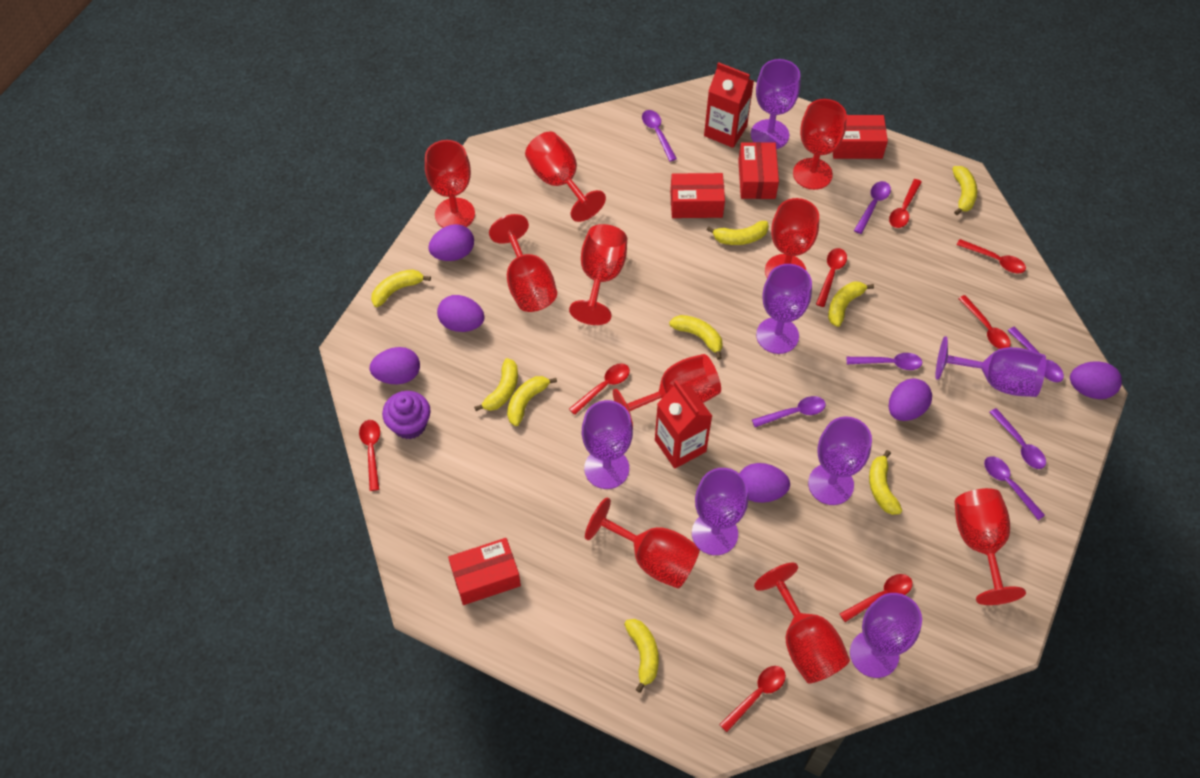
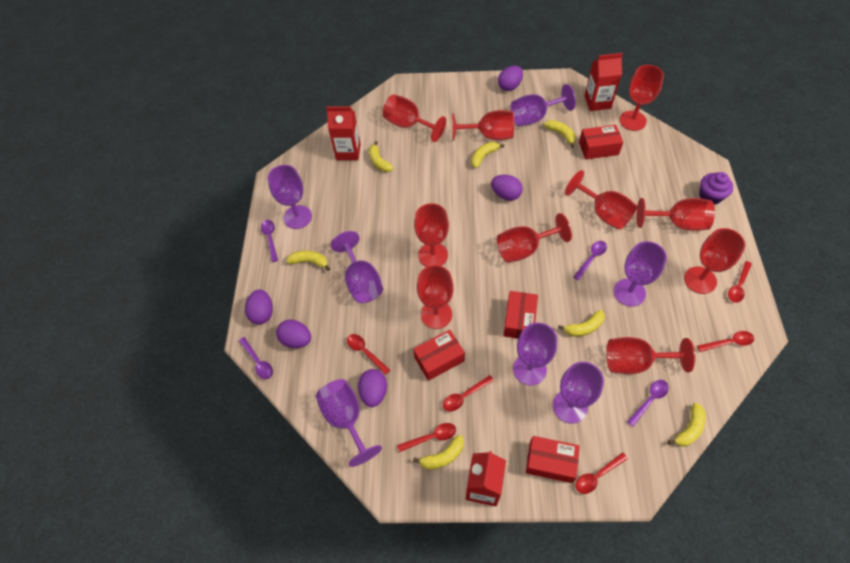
purple egg: [369,347,420,384] [428,224,474,261] [437,295,485,332] [739,463,790,503] [889,378,932,421] [1070,361,1122,399] = 6 -> [245,289,273,325] [276,319,311,348] [358,369,387,407] [491,175,523,201] [498,66,523,91] = 5
purple spoon: [642,110,677,161] [752,396,826,427] [847,353,922,370] [854,181,891,234] [984,456,1045,520] [989,408,1046,469] [1008,327,1064,382] = 7 -> [239,337,273,379] [261,220,278,262] [574,241,607,280] [627,380,669,426] = 4
red carton: [655,380,712,469] [704,62,754,148] = 2 -> [326,106,361,160] [466,451,506,506] [584,53,623,111] = 3
red spoon: [359,420,380,491] [569,363,630,415] [719,666,786,732] [816,248,847,307] [840,574,913,622] [889,179,922,228] [957,239,1026,273] [959,295,1011,349] = 8 -> [347,334,390,375] [397,423,456,452] [443,375,494,412] [576,452,628,494] [697,331,754,352] [728,261,752,303] = 6
yellow banana: [371,269,431,307] [474,358,518,411] [507,376,557,426] [624,619,659,693] [669,315,723,360] [707,221,769,245] [828,282,874,327] [869,450,902,515] [952,166,977,215] = 9 -> [286,251,330,271] [369,141,394,172] [413,435,464,470] [471,142,504,168] [544,120,576,148] [558,310,605,337] [668,403,706,446] = 7

